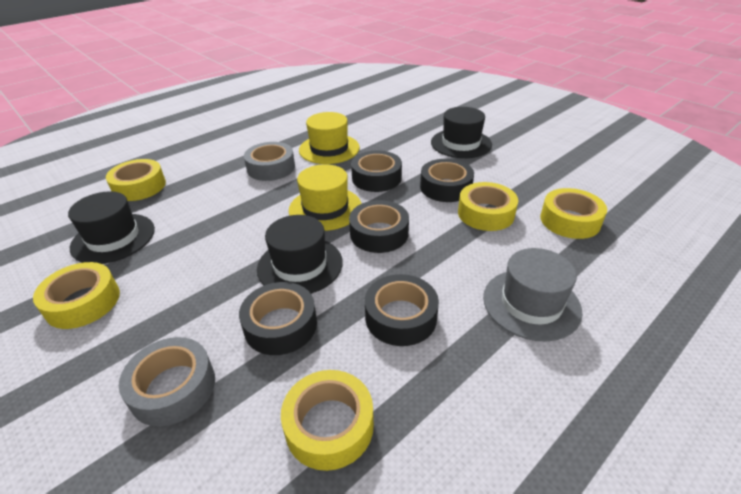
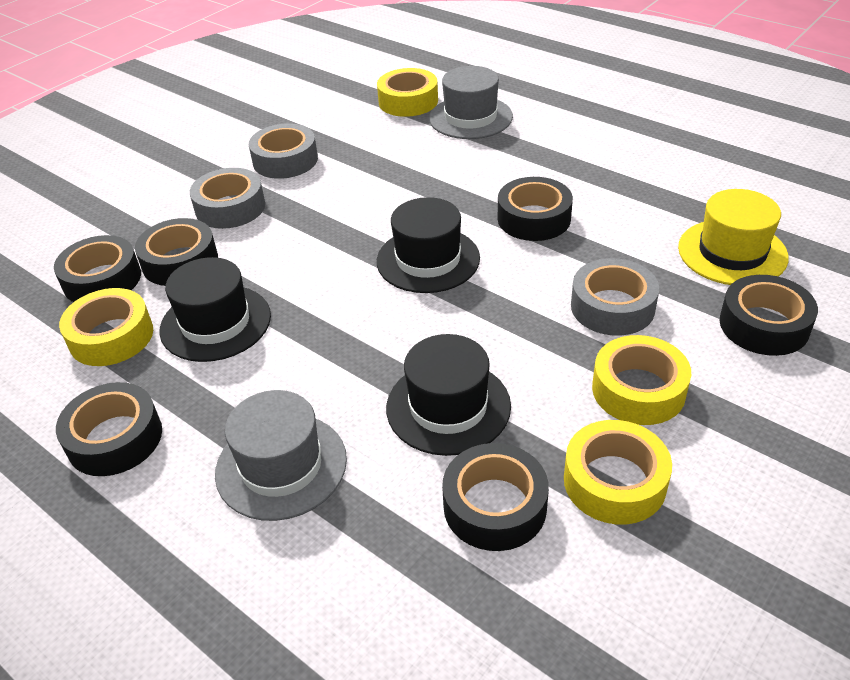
black tape: [239,282,317,355] [349,200,409,253] [351,150,402,192] [365,274,439,346] [420,159,474,202] = 5 -> [54,235,141,302] [56,382,162,476] [135,218,218,286] [442,443,549,551] [498,177,573,241] [720,275,818,356] = 6
grey hat: [483,248,582,341] = 1 -> [215,390,347,521] [429,66,513,139] = 2
grey tape: [119,337,215,427] [244,142,295,181] = 2 -> [190,168,265,229] [249,123,318,179] [571,258,659,336] = 3
yellow hat: [289,164,362,231] [299,112,360,164] = 2 -> [678,189,789,285] = 1
yellow tape: [33,262,120,329] [106,159,166,201] [281,370,374,471] [458,182,518,231] [540,188,607,239] = 5 -> [59,288,153,366] [377,68,438,117] [564,420,672,525] [592,335,691,425] = 4

